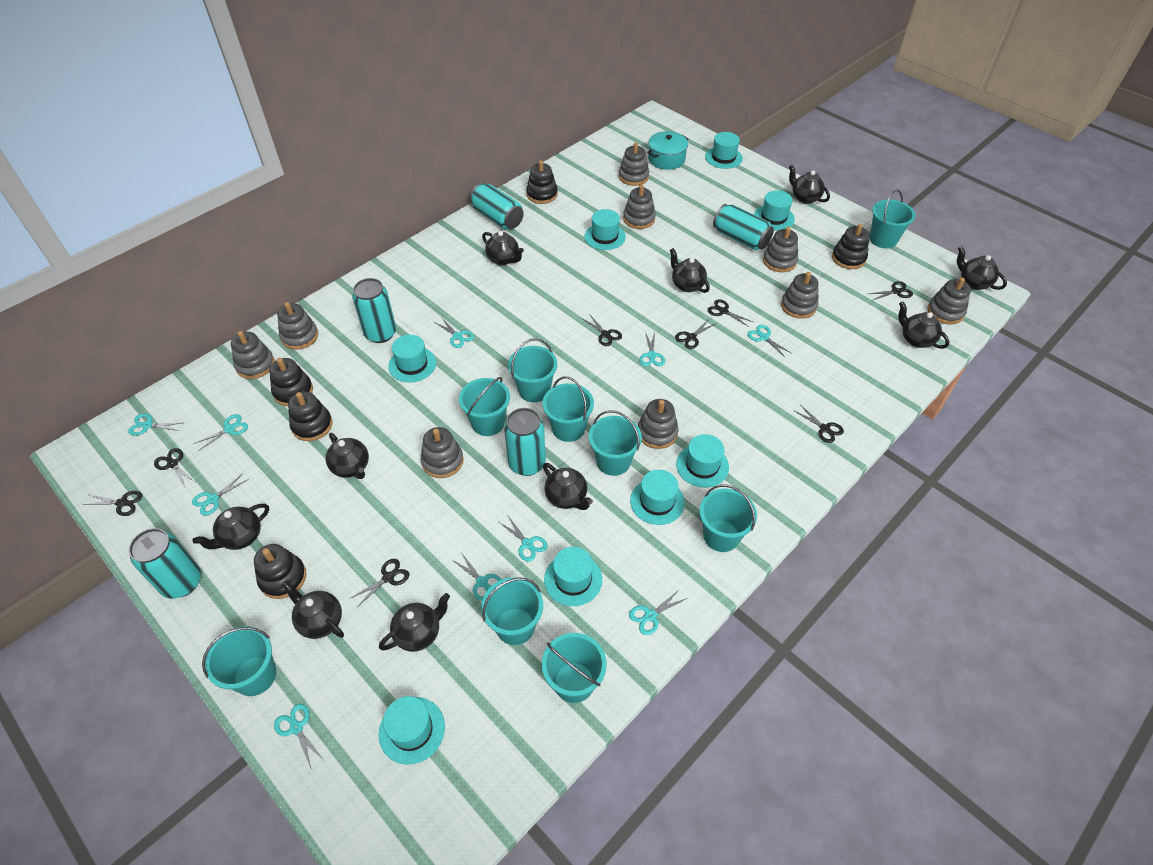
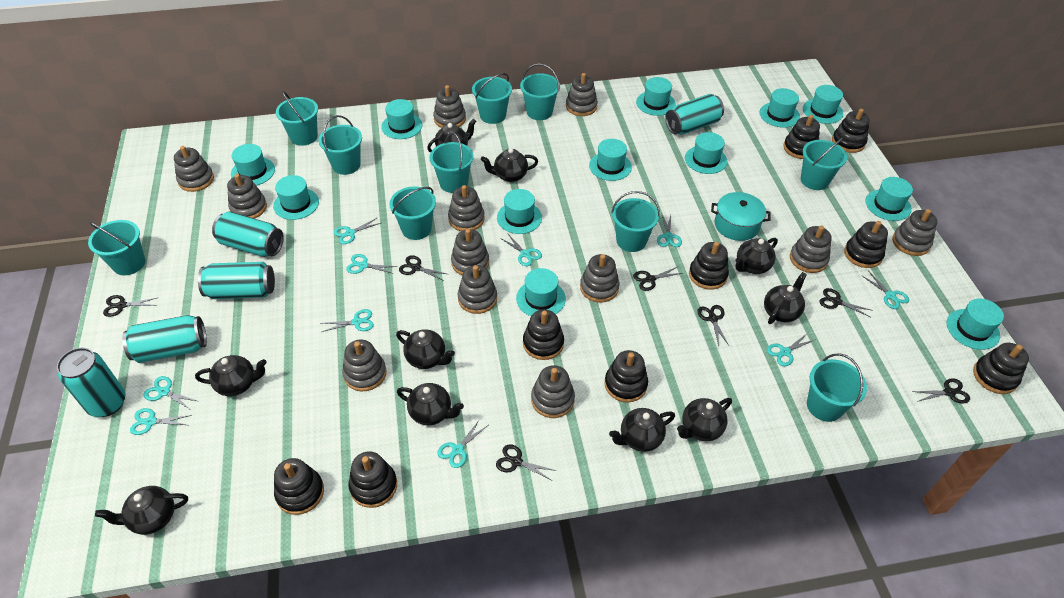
black scissors: [83,491,142,516] [154,448,195,487] [351,559,409,607] [583,315,622,346] [675,319,715,349] [707,299,753,327] [793,405,844,443] [868,281,913,301] = 8 -> [103,295,159,317] [399,255,447,281] [496,444,557,480] [633,267,682,291] [697,305,729,346] [819,288,873,317] [912,378,970,404] = 7
black stacking toy: [254,544,306,599] [269,358,313,406] [288,392,332,441] [526,160,558,204] [832,224,869,269] = 5 -> [274,458,324,515] [349,451,397,508] [523,309,564,360] [605,350,648,403] [689,242,729,290] [783,115,820,159] [832,109,870,153] [844,221,888,268] [973,343,1029,394] = 9
grey stacking toy: [231,331,275,379] [277,302,318,350] [421,427,464,478] [619,143,649,186] [623,185,656,229] [638,399,679,449] [763,227,798,272] [781,272,819,319] [927,278,971,325] = 9 -> [174,146,214,192] [227,174,267,219] [342,339,387,391] [433,85,466,128] [448,185,485,231] [451,229,489,275] [458,265,497,314] [531,365,575,418] [566,73,598,116] [580,254,619,302] [790,226,832,273] [892,209,937,256] = 12
turquoise bucket: [202,626,276,696] [459,377,510,436] [481,577,543,645] [508,338,557,402] [542,633,606,703] [543,376,594,442] [589,410,642,476] [700,484,757,552] [870,189,915,249] = 9 -> [88,220,145,275] [276,91,318,146] [319,115,362,175] [389,186,436,240] [430,133,474,193] [472,73,512,124] [520,63,560,120] [611,191,660,252] [801,137,847,190] [807,353,867,422] = 10
turquoise hat: [379,696,445,765] [388,335,436,382] [544,547,602,606] [584,209,626,250] [630,470,685,525] [676,434,729,488] [705,132,743,169] [754,191,795,230] = 8 -> [231,144,275,186] [273,175,319,220] [381,99,422,139] [497,189,542,234] [516,268,566,316] [589,139,632,181] [636,77,676,116] [685,132,727,174] [760,88,800,128] [803,85,843,124] [866,177,913,221] [947,298,1004,350] = 12

